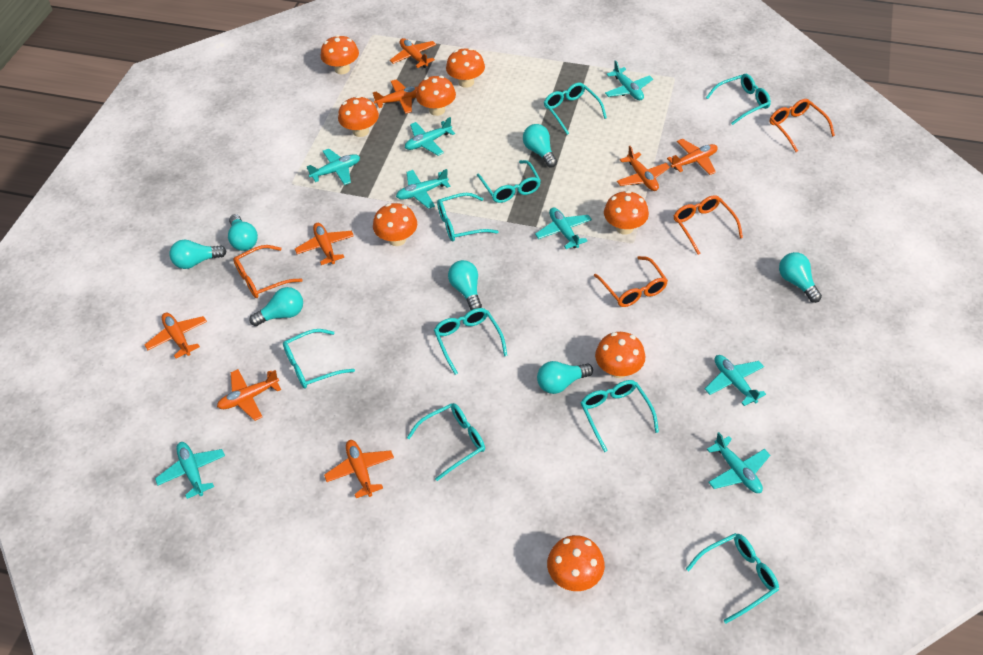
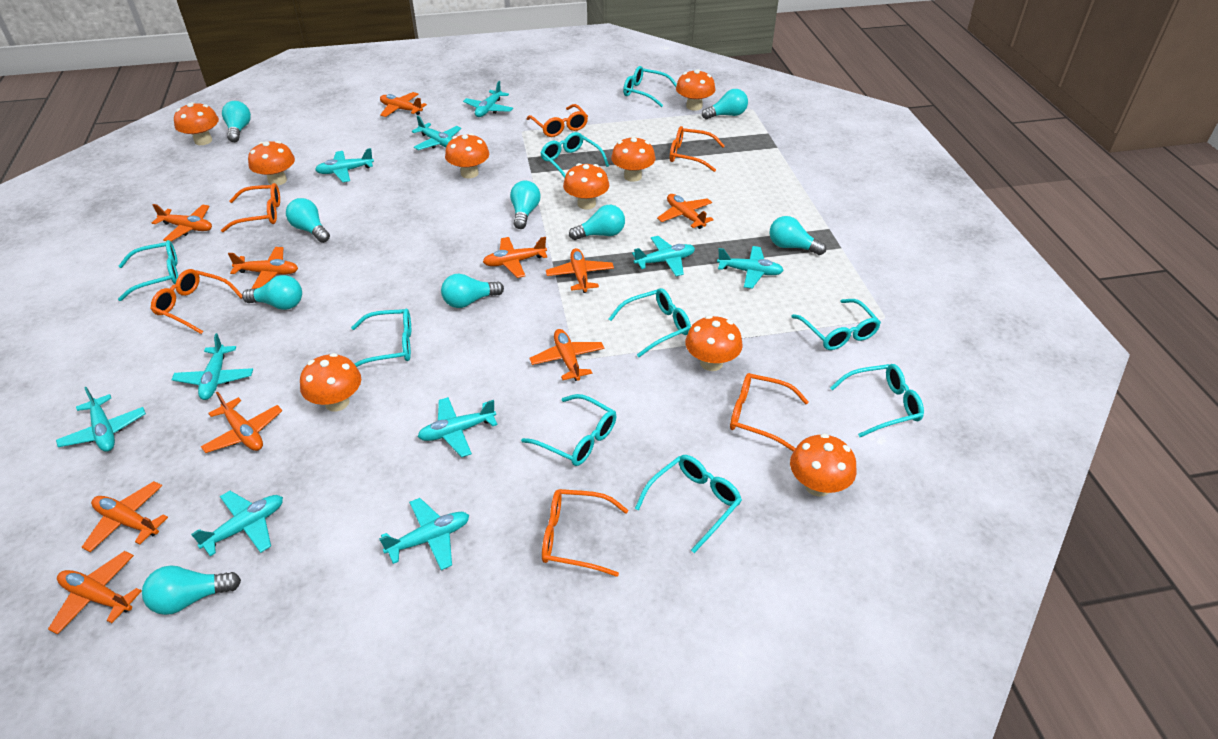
orange glasses: [233,245,303,298] [594,256,668,307] [674,195,743,255] [770,99,835,152] = 4 -> [151,269,242,334] [221,183,280,232] [527,104,588,137] [542,489,629,577] [670,126,725,172] [730,373,809,452] = 6
orange mushroom: [321,35,359,74] [338,96,379,137] [373,203,417,246] [416,76,456,116] [446,48,485,88] [547,535,605,591] [595,332,645,378] [604,191,649,235] = 8 -> [174,102,219,145] [248,141,295,186] [300,353,361,411] [445,133,489,179] [563,163,609,209] [611,136,656,182] [676,69,715,111] [685,315,743,371] [790,433,857,497] = 9
orange plane: [145,313,207,358] [217,369,281,421] [295,223,354,265] [324,440,394,498] [373,79,417,114] [390,38,436,68] [617,146,670,191] [667,139,718,175] = 8 -> [48,551,142,634] [82,481,168,552] [152,204,212,241] [201,392,282,453] [228,247,298,289] [380,92,427,117] [483,237,547,278] [529,329,605,381] [546,248,614,293] [657,194,714,229] = 10
turquoise light bulb: [170,240,227,269] [228,214,258,251] [249,287,303,326] [448,260,482,310] [523,124,557,167] [537,361,593,394] [779,252,822,303] = 7 -> [142,565,241,615] [222,101,251,142] [242,275,302,310] [286,198,330,243] [441,274,504,308] [510,180,541,229] [569,205,625,240] [702,89,748,119] [769,216,826,255] = 9
turquoise plane: [155,442,225,499] [307,149,360,185] [396,169,451,209] [405,117,455,156] [535,207,592,249] [605,60,653,100] [705,355,766,406] [707,432,770,493] = 8 -> [56,387,146,452] [172,333,253,400] [191,491,283,556] [315,148,374,182] [379,498,469,570] [412,115,461,150] [418,397,498,457] [463,81,513,117] [632,236,695,276] [717,246,784,289] = 10

